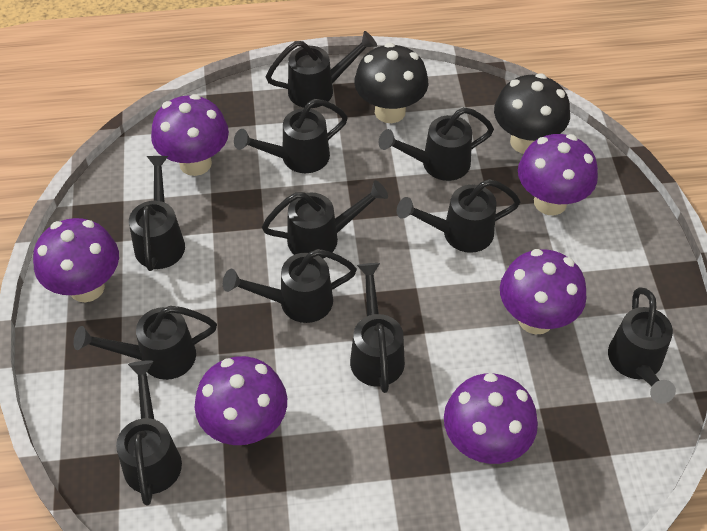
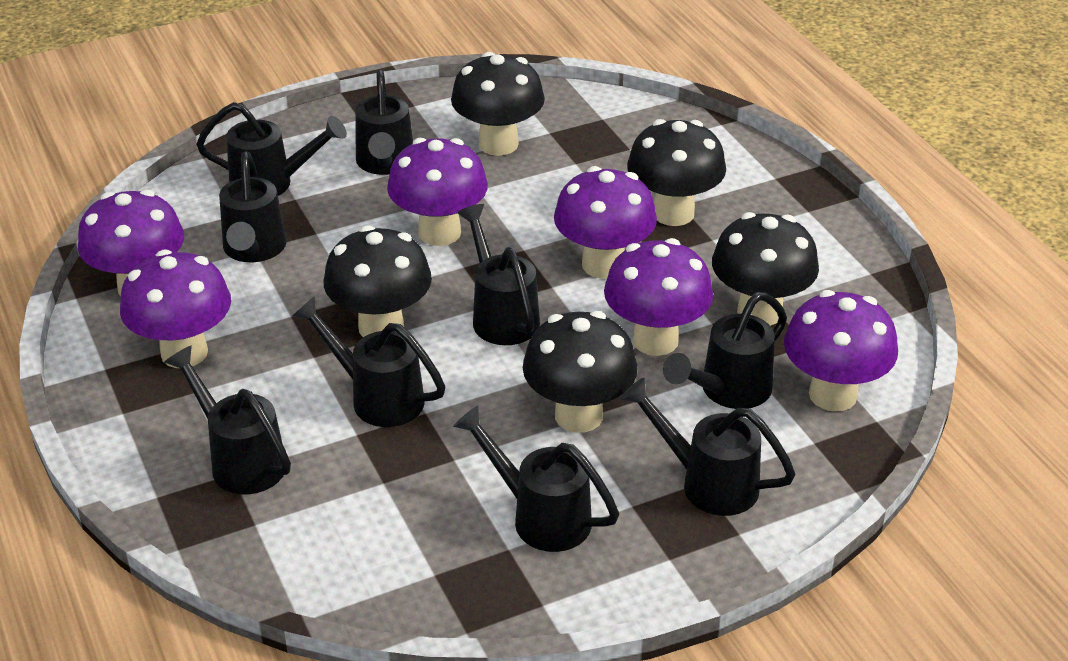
black mushroom: [354,43,428,123] [494,73,570,154] = 2 -> [324,225,432,337] [451,52,545,156] [523,311,638,433] [627,119,726,226] [712,212,819,326] = 5
black watering can: [73,306,217,380] [116,360,182,505] [129,156,185,271] [223,249,357,323] [234,99,348,173] [262,180,388,259] [266,31,377,108] [350,263,405,393] [379,107,494,181] [397,179,520,253] [608,287,676,404] = 11 -> [165,346,291,494] [196,102,347,196] [219,151,287,262] [292,296,446,427] [355,70,413,175] [453,406,619,552] [457,204,540,345] [620,378,796,516] [663,292,787,409] = 9

